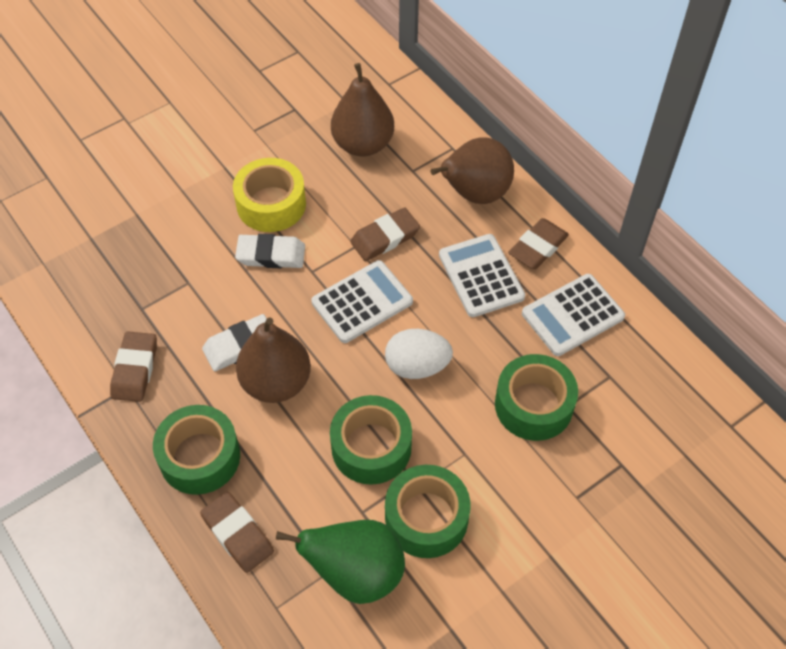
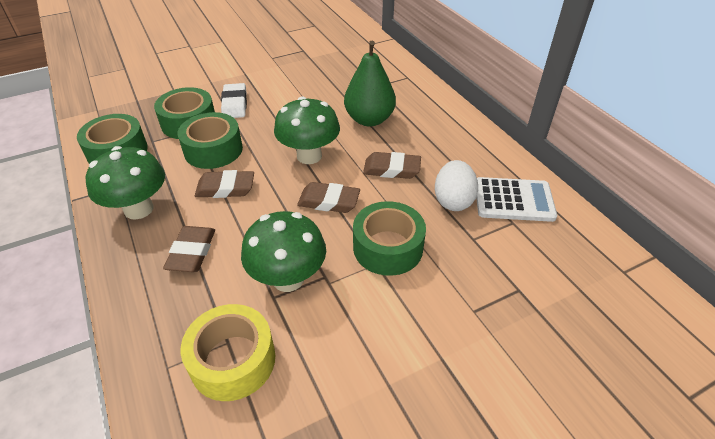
brown pear: [236,317,311,403] [331,63,394,157] [430,138,514,204] = 3 -> none = 0
green mushroom: none = 0 -> [85,146,165,220] [241,211,326,292] [274,97,340,164] = 3
white calculator: [311,260,413,343] [439,234,525,317] [522,274,625,356] = 3 -> [476,177,557,222] = 1
white eraser: [202,314,267,371] [235,234,305,268] = 2 -> [221,83,247,118] = 1

